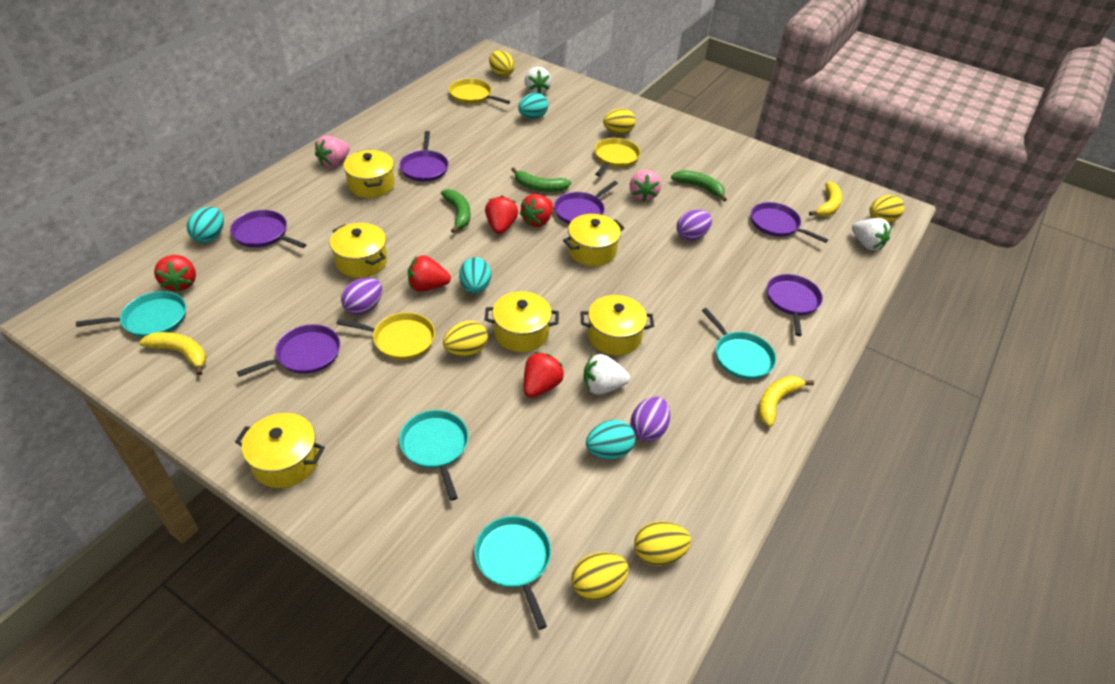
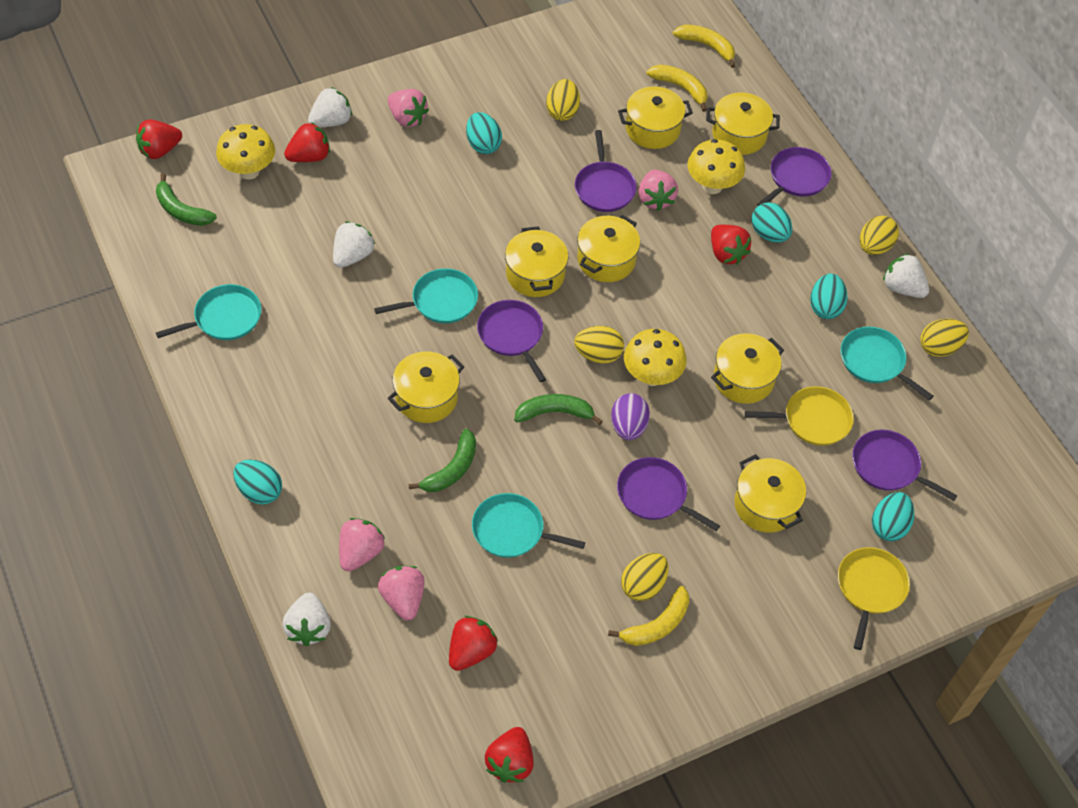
pink strawberry: [315,136,350,168] [630,170,661,202] = 2 -> [339,518,385,572] [378,566,424,621] [388,89,429,127] [639,170,678,211] = 4
purple egg: [341,278,382,315] [630,396,670,442] [677,210,712,241] = 3 -> [611,393,650,440] = 1
purple pan: [230,210,307,248] [237,324,340,377] [400,131,449,182] [554,181,618,224] [751,202,828,243] [767,274,823,336] = 6 -> [477,300,546,382] [575,130,637,212] [617,457,720,531] [757,147,832,206] [852,430,958,501] = 5
turquoise egg: [187,207,224,243] [459,257,491,294] [518,93,548,119] [586,420,635,459] = 4 -> [233,460,282,504] [466,112,502,154] [751,202,792,243] [810,274,848,319] [872,492,914,541] = 5
white strawberry: [525,67,551,94] [583,354,630,395] [852,218,892,250] = 3 -> [282,593,331,646] [308,87,352,127] [333,221,375,268] [883,253,929,298] = 4
yellow egg: [443,321,488,356] [489,50,515,77] [571,552,629,601] [603,108,635,134] [634,521,691,566] [869,195,904,223] = 6 -> [546,79,580,121] [574,326,624,363] [621,553,669,601] [860,216,899,255] [921,319,969,357] = 5
yellow mushroom: none = 0 -> [216,124,275,180] [624,329,687,386] [688,139,745,194] = 3
yellow pan: [336,312,435,360] [449,78,510,104] [594,138,640,176] = 3 -> [745,386,854,446] [838,547,910,650] = 2
yellow pot: [235,413,325,488] [330,223,387,278] [343,150,395,198] [484,291,559,352] [563,214,624,266] [580,295,654,356] = 6 -> [387,352,464,423] [505,226,569,297] [577,215,640,282] [618,86,693,149] [706,92,780,155] [711,333,784,404] [734,454,806,533] = 7

